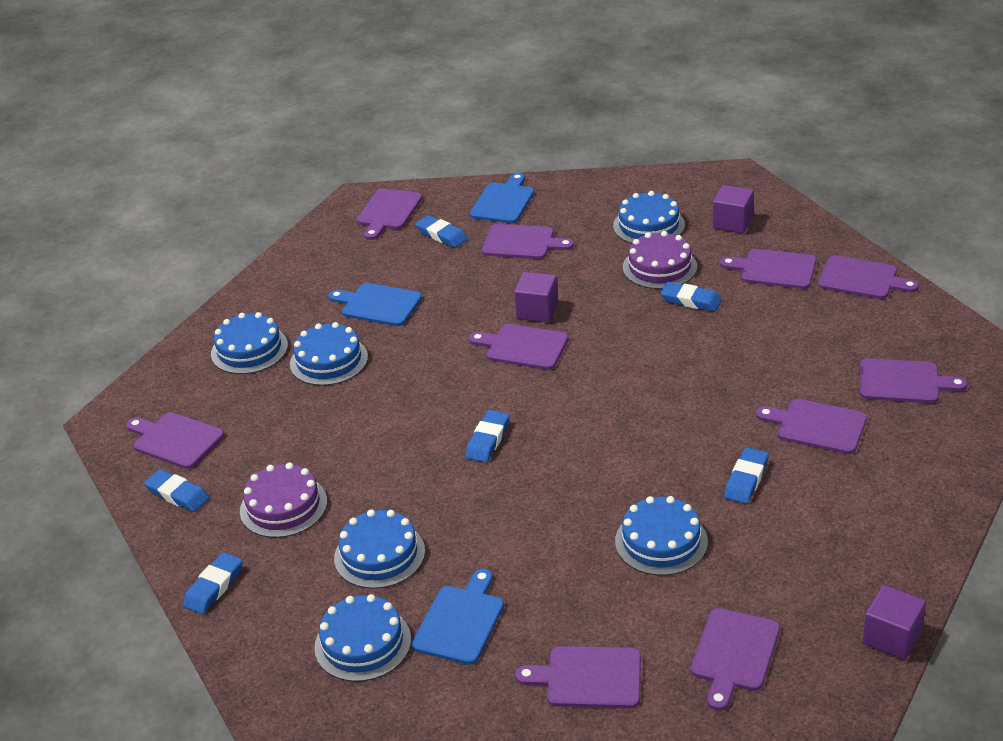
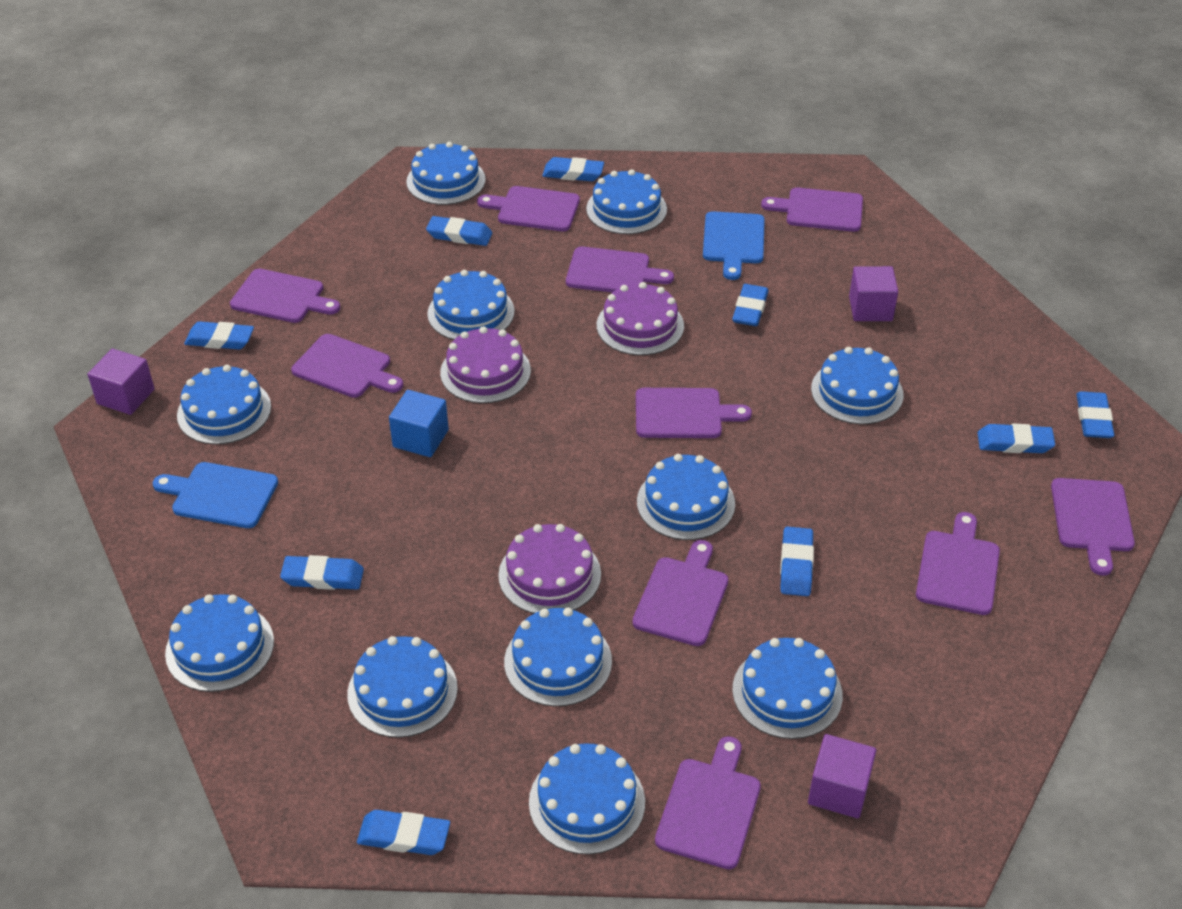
blue cake: [211,312,288,374] [290,322,368,386] [314,594,411,682] [334,509,425,589] [613,191,685,244] [615,496,708,576] = 6 -> [165,594,274,692] [177,365,271,444] [347,636,458,738] [406,142,486,205] [427,270,514,340] [504,608,612,706] [529,743,645,854] [586,169,667,234] [637,454,735,540] [732,638,843,739] [811,347,904,424] = 11
blue cube: none = 0 -> [389,390,449,457] = 1
blue cutting board: [328,283,422,326] [412,569,504,665] [470,173,534,223] = 3 -> [153,462,278,528] [703,211,765,280] = 2
blue eraser: [144,469,209,512] [183,552,243,614] [416,215,468,248] [465,410,510,463] [661,282,722,312] [724,447,769,504] = 6 -> [184,321,254,350] [280,555,364,590] [357,810,450,855] [426,216,492,246] [542,157,604,181] [732,284,769,326] [780,527,814,596] [978,424,1055,453] [1076,391,1114,438] = 9
purple cake: [240,462,327,538] [623,231,697,289] = 2 -> [440,326,531,403] [498,524,601,614] [597,282,684,355] = 3

